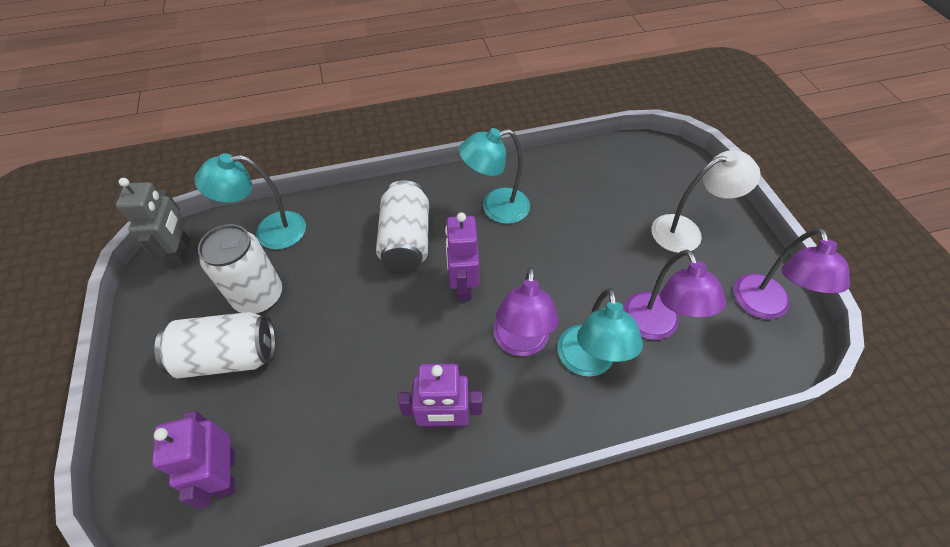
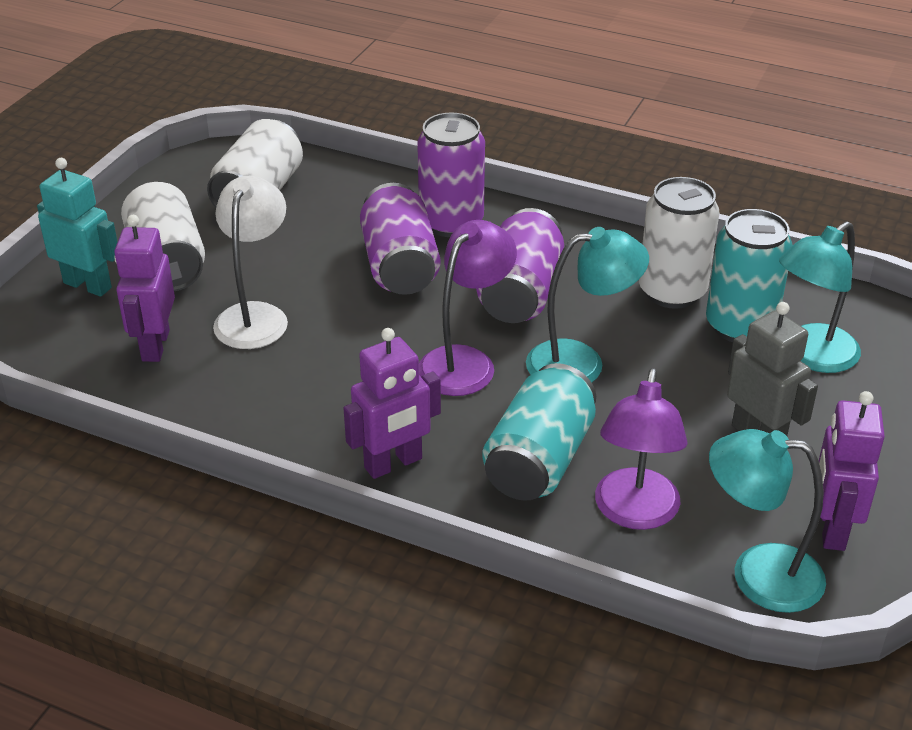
purple can: none = 0 -> [360,183,440,295] [417,113,485,237] [477,208,564,323] = 3
purple lamp: [493,267,559,356] [623,250,726,340] [734,228,850,319] = 3 -> [419,220,517,396] [595,368,688,530] = 2
turquoise can: none = 0 -> [482,363,596,501] [706,209,793,342] = 2
turquoise robot: none = 0 -> [37,158,118,297] = 1

